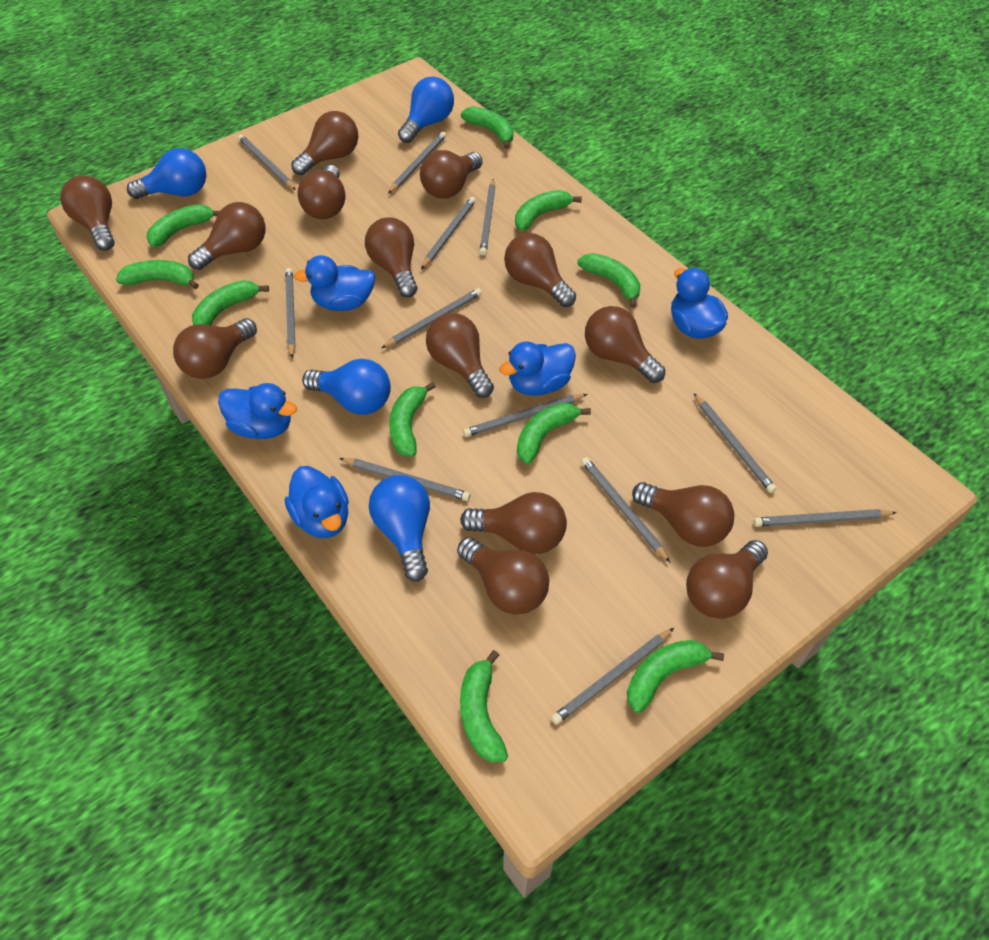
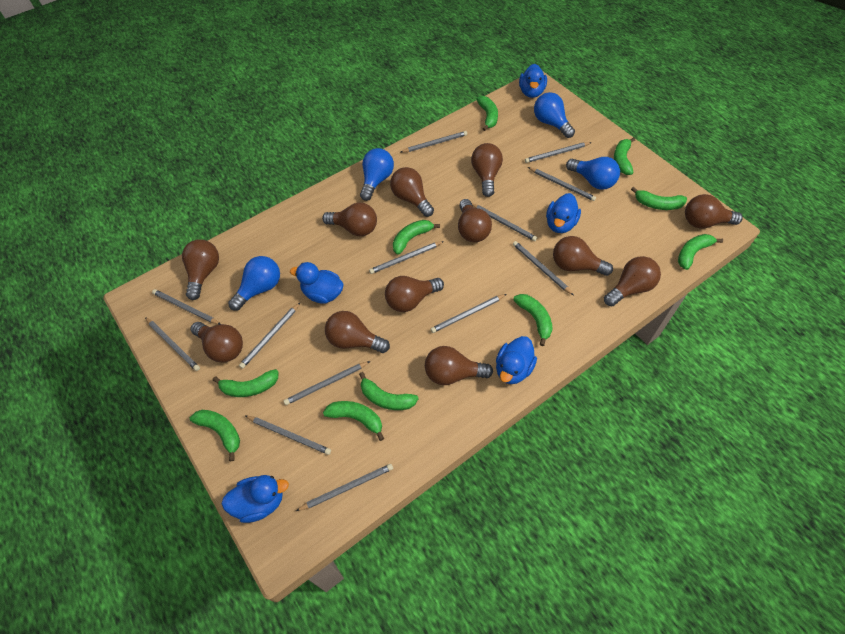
brown light bulb: [60,175,115,250] [173,318,257,379] [188,202,266,270] [291,111,358,176] [298,165,345,219] [365,217,417,298] [420,150,482,199] [426,313,494,398] [457,537,549,615] [460,492,567,554] [504,233,576,307] [585,306,665,383] [632,482,734,547] [686,540,768,619] = 14 -> [182,239,219,300] [191,322,243,363] [322,203,377,236] [325,311,390,353] [385,276,444,312] [390,167,434,217] [425,346,493,385] [458,199,492,242] [471,143,503,197] [553,236,613,276] [604,256,661,306] [685,194,743,229] = 12
grey pencil: [238,135,296,190] [285,268,295,358] [339,458,470,501] [382,288,482,348] [388,132,446,194] [421,197,476,269] [463,394,587,437] [479,179,495,255] [551,628,674,725] [581,457,671,563] [694,393,777,493] [754,509,897,527] = 12 -> [145,317,200,371] [152,289,220,325] [239,303,300,369] [245,415,331,455] [284,361,370,405] [296,464,393,511] [369,241,444,274] [401,131,467,152] [431,294,506,333] [472,203,537,241] [513,241,573,295] [525,142,592,163] [528,167,596,201] = 13

